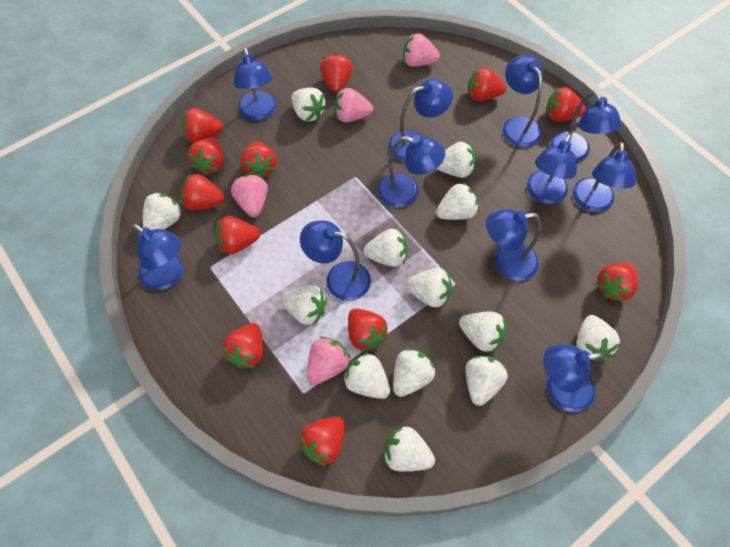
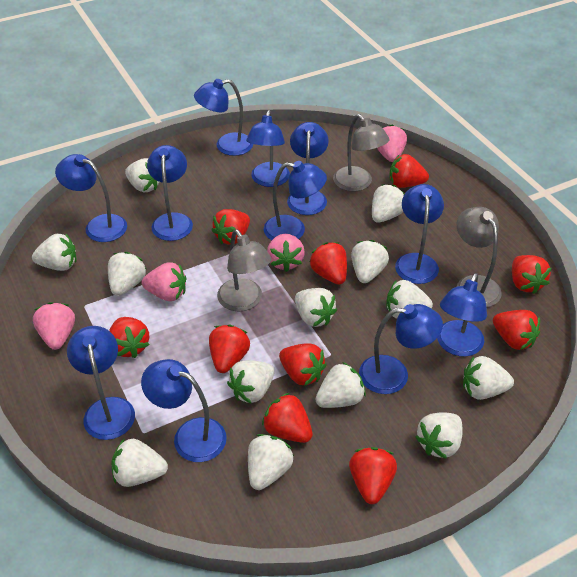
grey lamp: none = 0 -> [217,229,271,311] [333,114,390,191] [457,207,502,307] = 3
red strawberry: [181,174,225,210] [182,108,223,143] [188,138,224,175] [215,216,260,254] [222,323,263,368] [241,142,277,179] [299,416,345,467] [320,53,353,93] [348,308,389,352] [468,67,506,101] [546,87,586,121] [596,263,638,303] = 12 -> [109,317,150,358] [209,325,250,373] [211,209,250,245] [262,393,313,443] [279,343,326,386] [309,242,347,285] [349,447,397,504] [390,154,429,188] [493,310,540,350] [512,255,552,294] = 10

